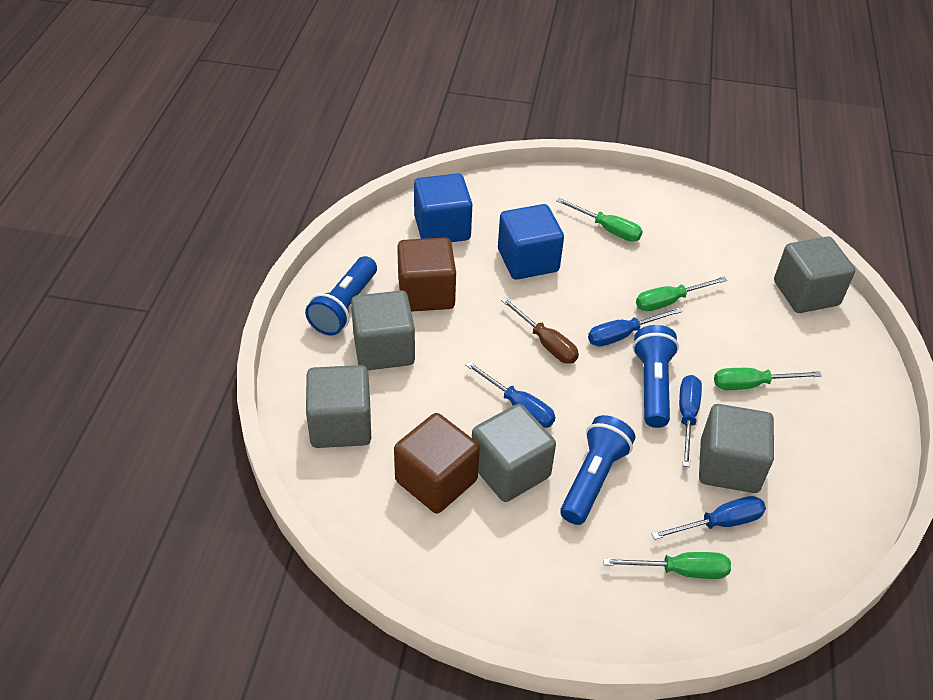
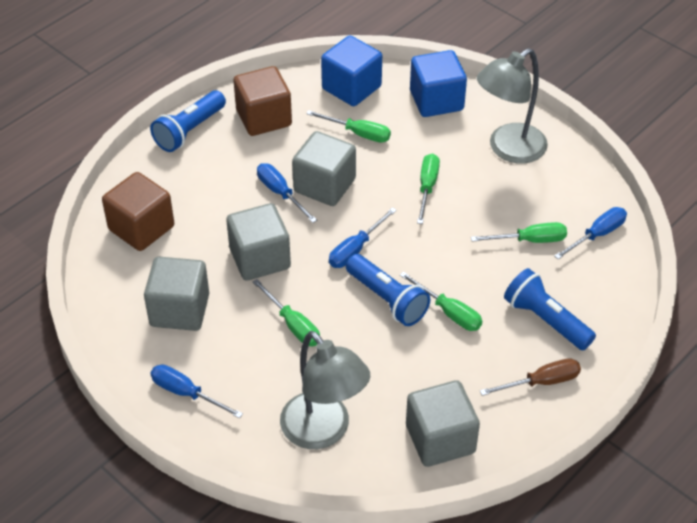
green screwdriver: [556,198,643,242] [603,552,731,579] [636,277,727,311] [714,368,822,390] = 4 -> [253,279,320,346] [306,110,391,143] [400,272,482,331] [417,153,440,224] [471,222,567,243] = 5
grey cube: [306,365,371,448] [351,291,415,370] [472,404,556,502] [699,404,774,493] [774,236,855,313] = 5 -> [144,257,209,331] [226,203,291,281] [292,131,356,206] [406,380,480,467] = 4
grey lamp: none = 0 -> [280,331,370,449] [477,48,548,164] = 2

